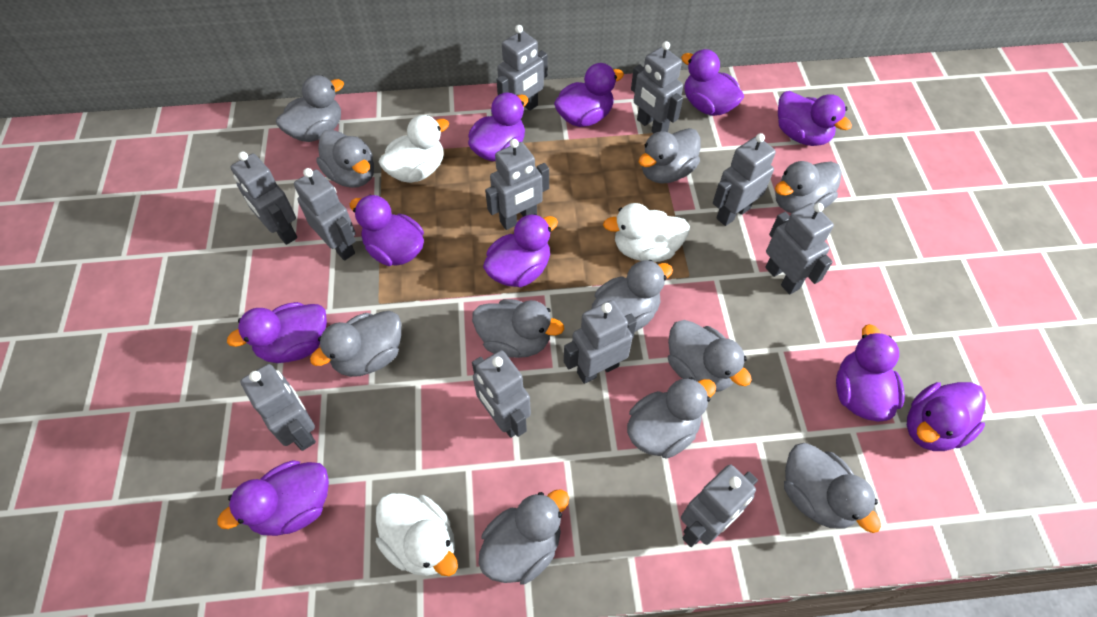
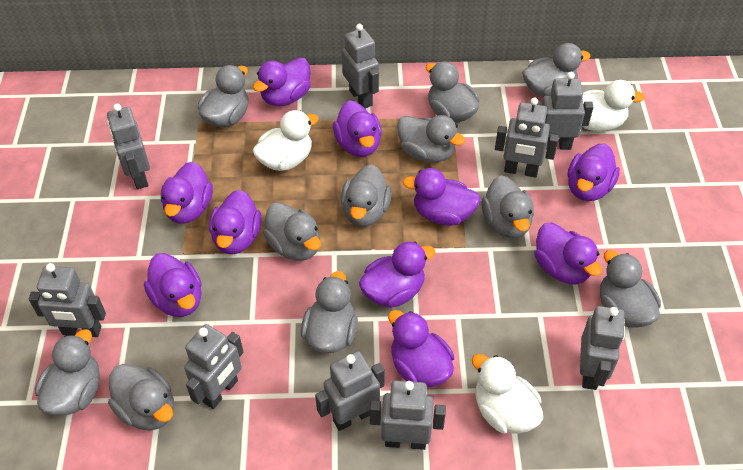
grey robot: [230,152,297,245] [240,364,316,451] [294,168,356,261] [472,350,531,438] [485,139,549,230] [496,25,548,111] [564,300,637,384] [631,41,683,133] [681,464,758,547] [713,133,776,226] [765,203,834,294] = 11 -> [29,263,106,337] [107,104,150,189] [184,324,243,409] [315,351,385,431] [342,24,379,108] [370,380,446,450] [495,98,559,178] [537,72,593,150] [580,306,625,390] = 9

